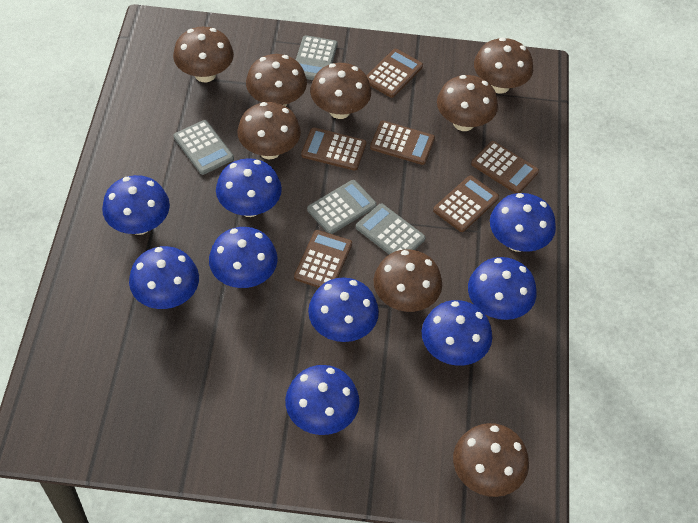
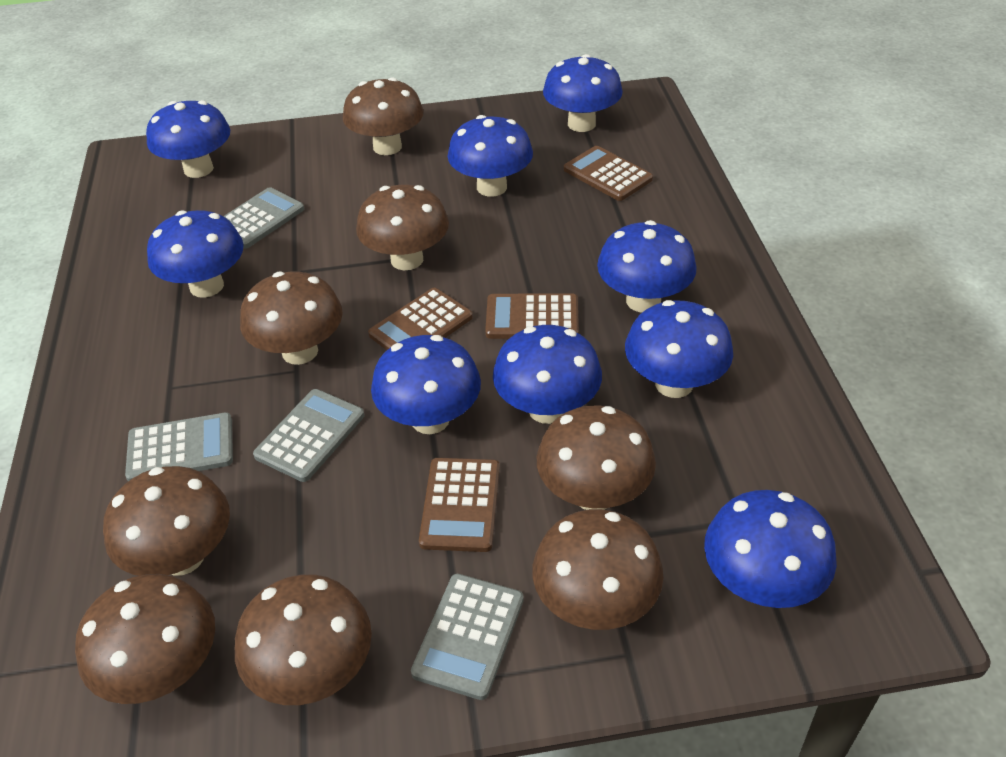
brown calculator: [294,230,352,288] [301,127,366,171] [367,49,423,98] [370,121,435,165] [433,175,499,232] [471,141,539,193] = 6 -> [368,288,473,350] [419,458,500,552] [485,293,579,339] [564,146,653,201] = 4

